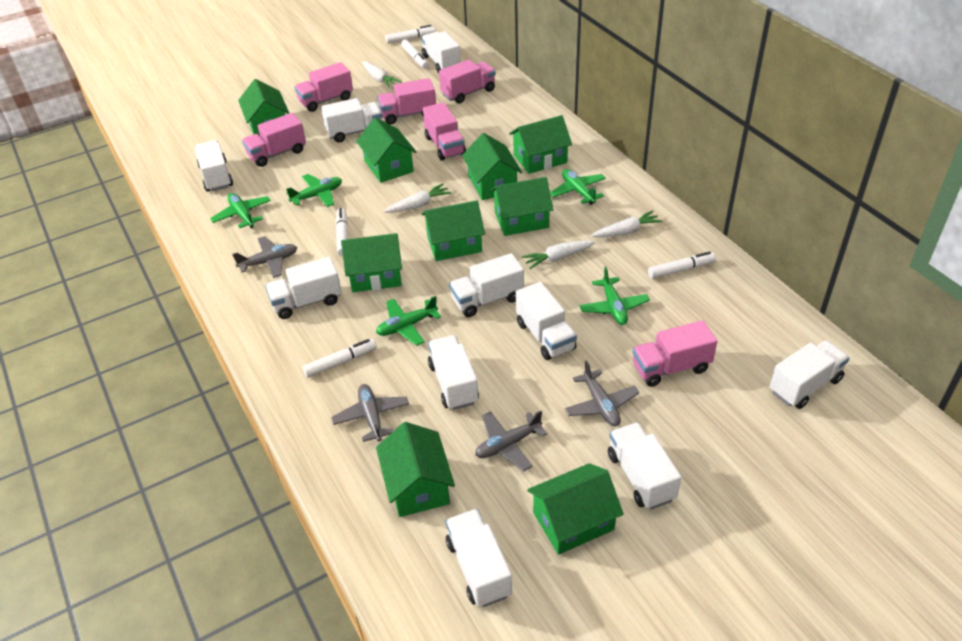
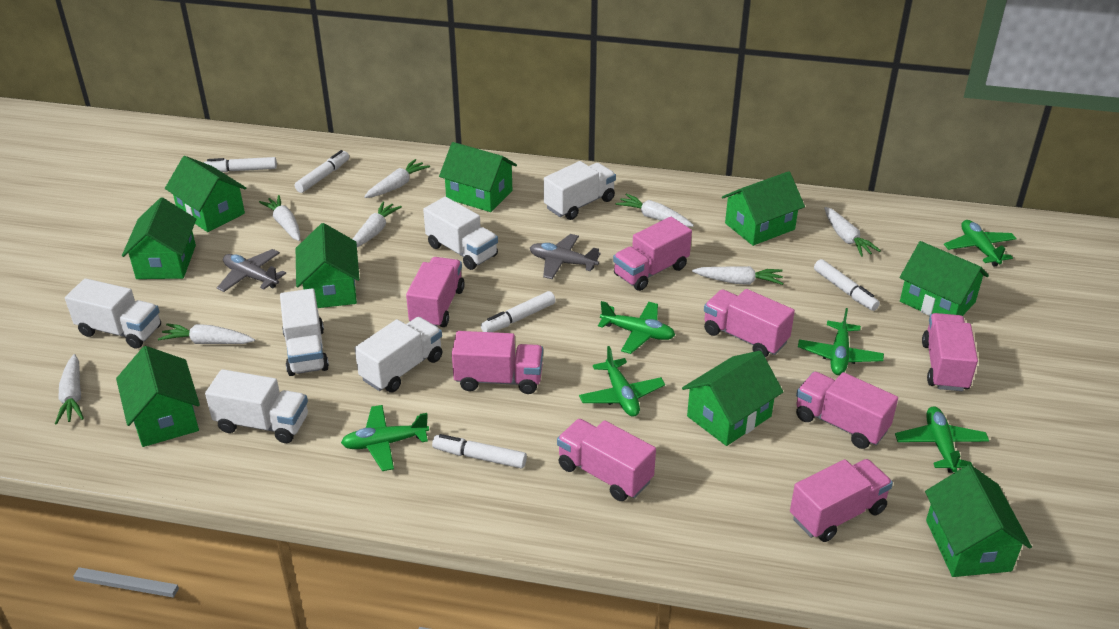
green plane: [210,193,271,228] [286,174,342,207] [376,296,441,346] [550,169,606,205] [579,267,650,325] = 5 -> [341,405,429,471] [579,346,665,417] [598,301,675,354] [798,308,884,375] [895,406,989,473] [944,220,1017,266] = 6
grey plane: [232,236,297,278] [331,384,409,442] [475,411,547,471] [564,360,639,426] = 4 -> [217,249,286,292] [530,234,601,279] = 2
pink truck: [242,113,306,167] [294,62,353,112] [377,78,436,124] [423,102,466,161] [439,60,496,103] [632,320,717,387] = 6 -> [406,257,465,327] [452,331,543,394] [557,419,656,501] [613,217,692,291] [704,289,795,358] [790,459,893,542] [796,372,898,449] [922,313,978,391] = 8
white carrot: [362,61,401,88] [384,183,452,213] [522,241,595,269] [591,210,663,237] = 4 -> [55,354,84,425] [158,323,255,344] [259,195,300,241] [353,202,402,247] [364,159,430,198] [615,194,694,227] [692,266,783,285] [824,207,881,257] = 8
white truck: [195,140,233,192] [265,257,342,319] [321,98,383,142] [421,31,461,73] [428,335,479,410] [446,509,512,607] [449,253,524,317] [516,282,577,360] [608,422,681,509] [770,340,850,409] = 10 -> [65,278,161,349] [205,369,308,443] [280,288,329,376] [355,317,442,393] [423,197,498,270] [544,161,616,220] = 6

